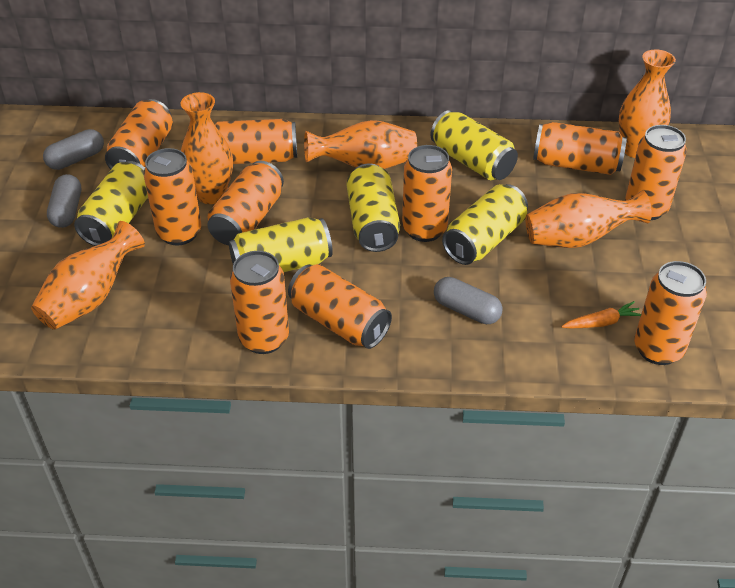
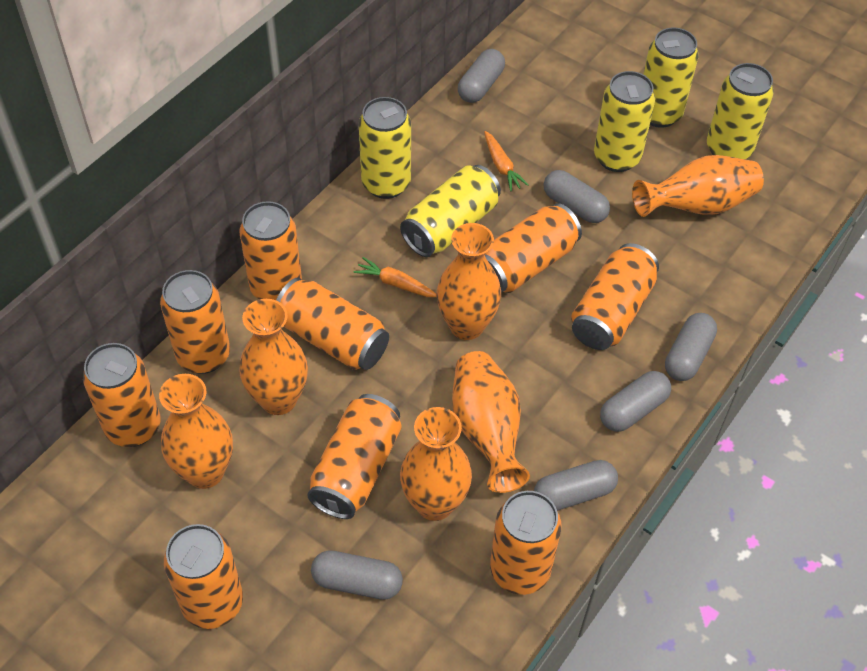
grey capsule: [43,129,104,170] [47,174,81,228] [434,277,502,324] = 3 -> [311,550,403,600] [458,49,505,103] [534,460,618,511] [544,170,610,223] [600,371,671,432] [665,313,717,381] = 6
orange can: [105,99,173,169] [143,148,201,246] [207,161,284,245] [215,119,297,164] [230,251,289,354] [288,264,392,349] [402,145,452,242] [533,122,627,175] [625,125,687,220] [634,261,707,365] = 10 -> [83,343,161,447] [160,270,230,374] [164,524,243,629] [240,201,302,300] [276,277,389,370] [307,394,402,519] [485,203,582,293] [490,491,562,595] [571,243,659,350] = 9
orange carrot: [561,301,641,328] = 1 -> [354,257,437,297] [484,131,529,191] = 2
orange vase: [31,221,145,330] [180,92,233,204] [304,120,417,169] [525,190,652,248] [619,50,676,158] = 5 -> [159,374,233,489] [239,299,308,415] [400,407,472,521] [436,223,501,340] [452,351,530,493] [632,155,764,217] = 6

